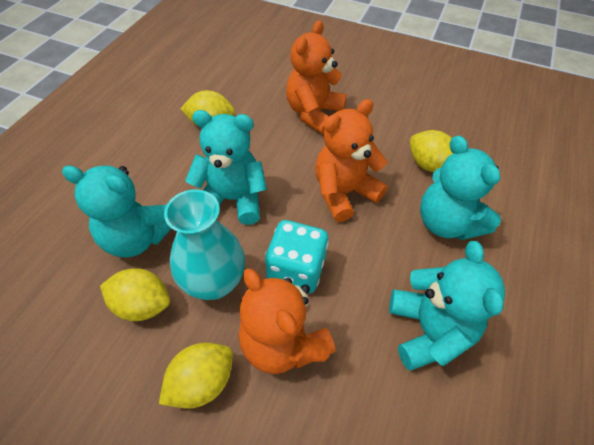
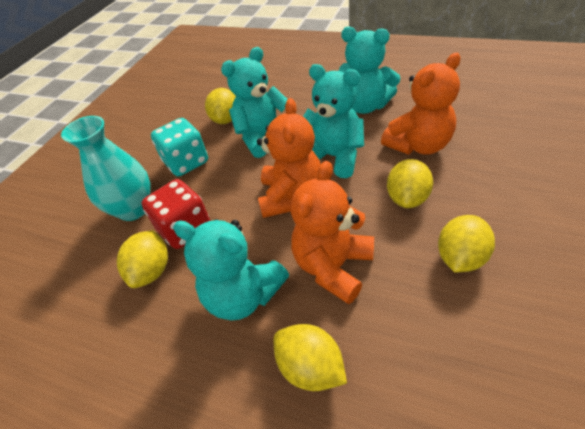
red dice: none = 0 -> [142,179,211,249] = 1
yellow lemon: [100,268,170,321] [159,343,233,409] [181,90,235,127] [410,130,453,172] = 4 -> [117,230,168,288] [205,88,236,124] [274,324,347,391] [387,159,433,208] [438,215,495,273] = 5

